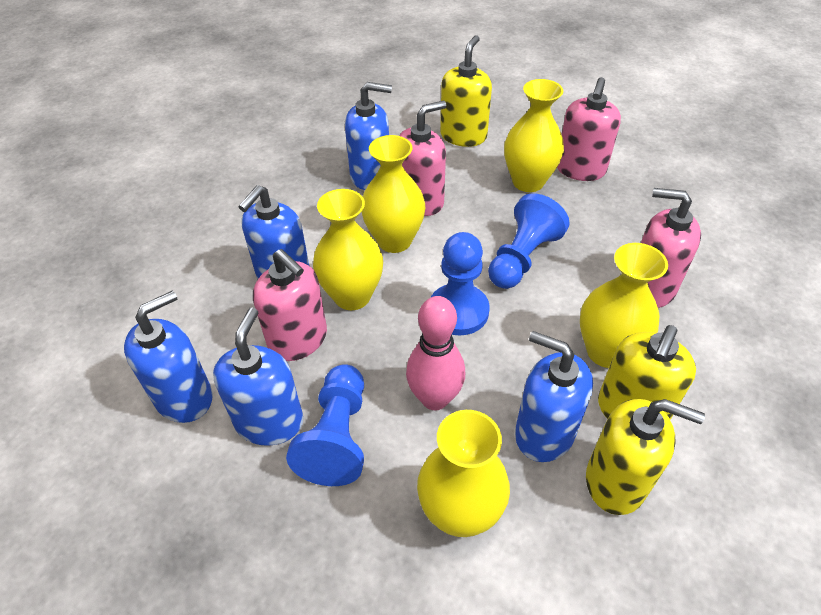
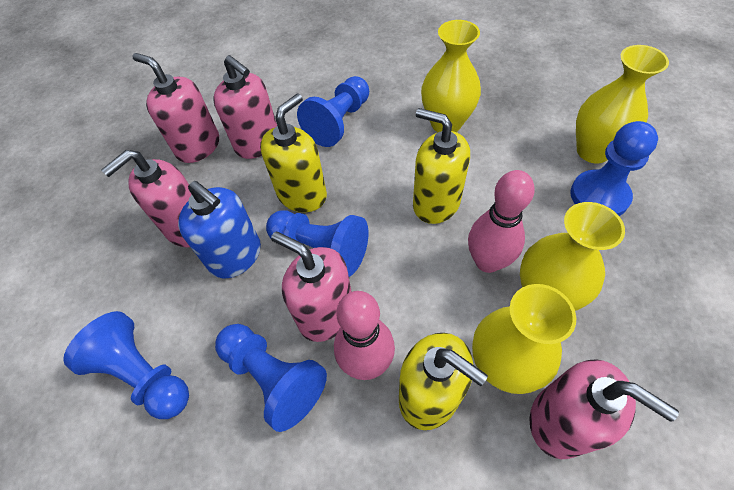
blue pawn: [286,364,364,486] [431,232,490,336] [488,193,570,289] = 3 -> [63,311,189,419] [215,324,327,432] [266,210,368,277] [297,76,369,147] [570,121,658,216] = 5
blue soap dispenser: [124,291,213,423] [213,307,303,446] [238,185,309,279] [345,82,392,190] [515,331,593,462] = 5 -> [178,181,261,278] = 1
pink bowling pin: [406,296,465,410] = 1 -> [334,291,395,380] [468,170,535,273] = 2
pink soap dispenser: [253,249,327,361] [399,101,446,216] [557,77,621,181] [641,188,701,308] = 4 -> [101,150,192,247] [133,53,219,163] [213,55,277,159] [271,232,351,342] [530,359,679,459] = 5
yellow vase: [313,189,383,310] [362,135,425,253] [417,410,510,537] [504,79,564,192] [580,243,668,368] = 5 -> [421,20,481,132] [472,284,576,394] [520,202,625,311] [576,45,669,163] = 4

